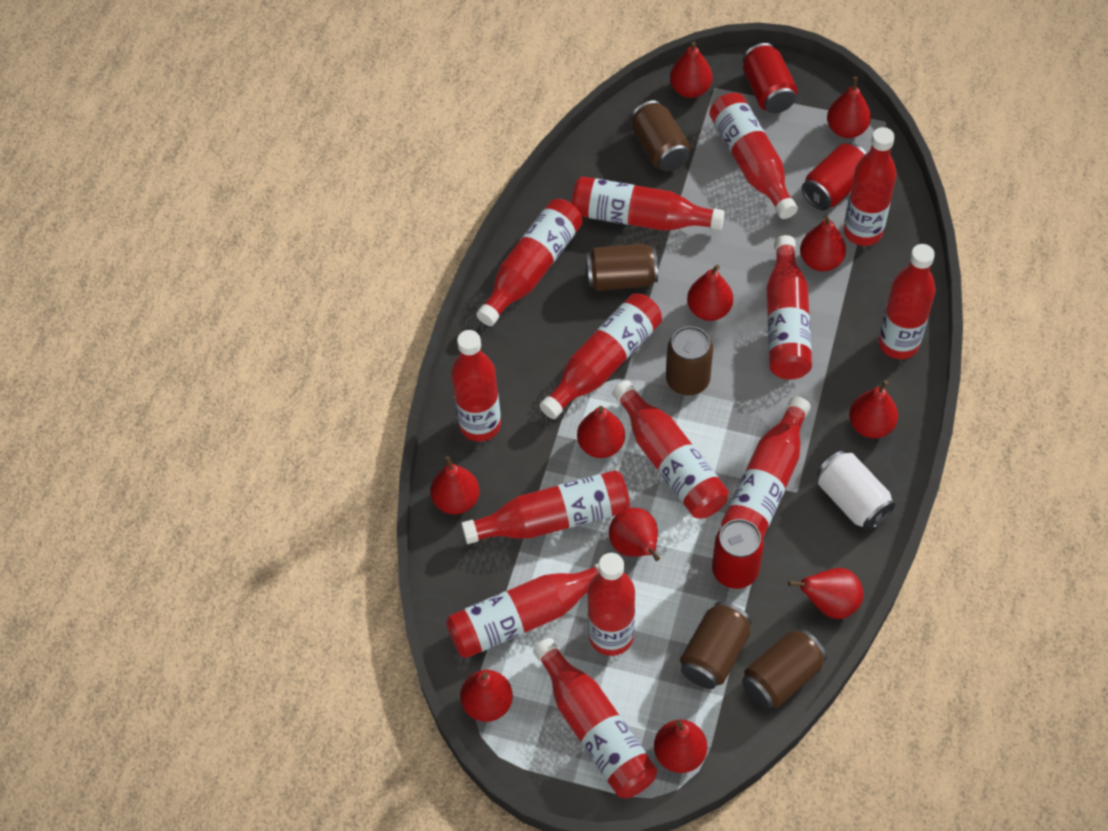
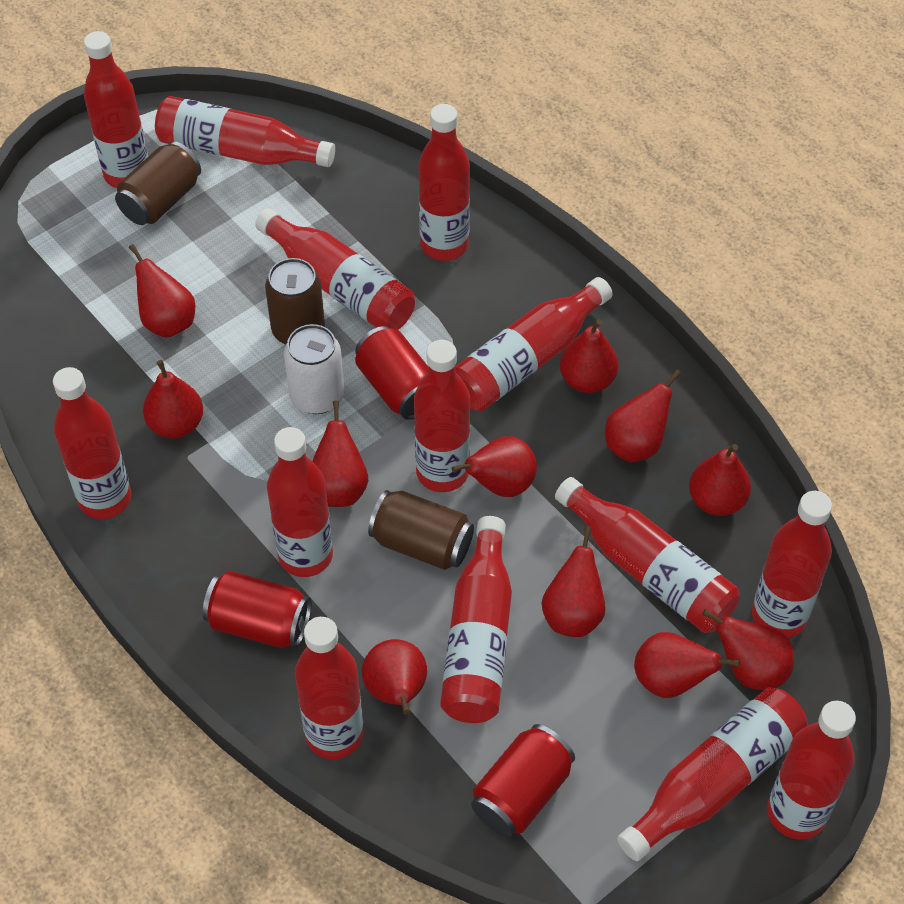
brown can: [586,244,658,291] [631,100,690,171] [666,326,713,395] [680,601,752,689] [742,628,827,709] = 5 -> [115,141,201,225] [265,258,325,345] [368,490,474,570] = 3

